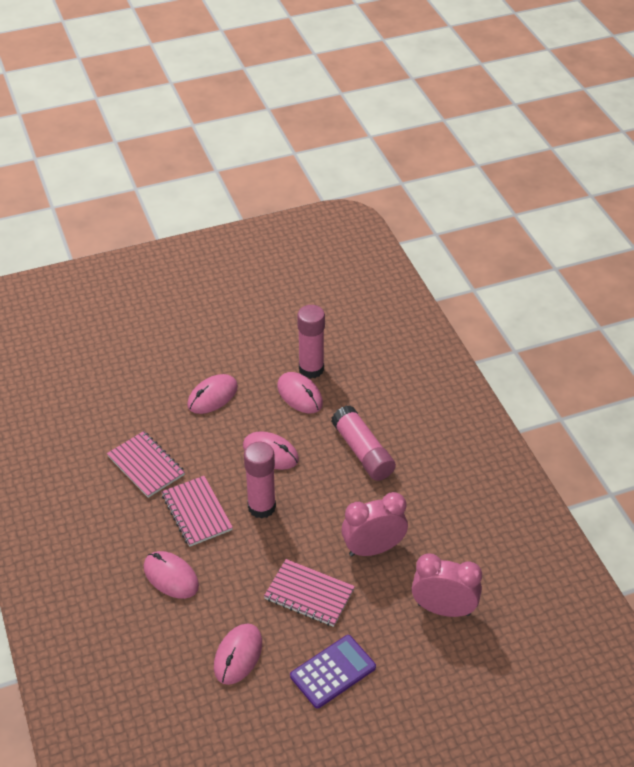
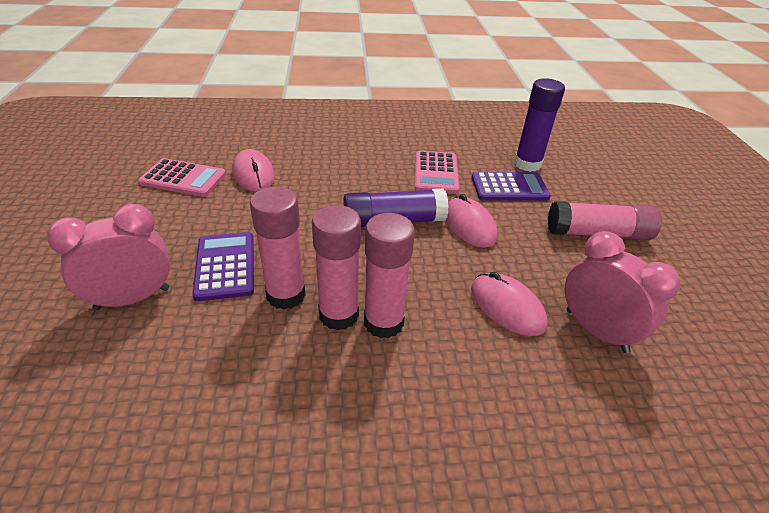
pink calculator: none = 0 -> [138,158,226,197] [415,151,460,194] = 2
pink glue stick: [244,442,276,519] [297,305,325,379] [331,406,396,481] = 3 -> [250,187,305,310] [312,205,361,330] [364,213,415,338] [548,201,662,240] = 4
pink mouse: [144,551,199,599] [187,374,238,414] [214,623,262,685] [243,431,299,470] [277,372,323,413] = 5 -> [232,149,275,192] [446,194,498,248] [471,272,547,336] = 3
pink notebook: [107,431,185,498] [162,476,233,547] [264,559,355,627] = 3 -> none = 0
purple calculator: [290,635,376,708] = 1 -> [192,232,254,301] [472,172,551,201] = 2
purple glue stick: none = 0 -> [343,188,449,227] [514,78,565,172] = 2

